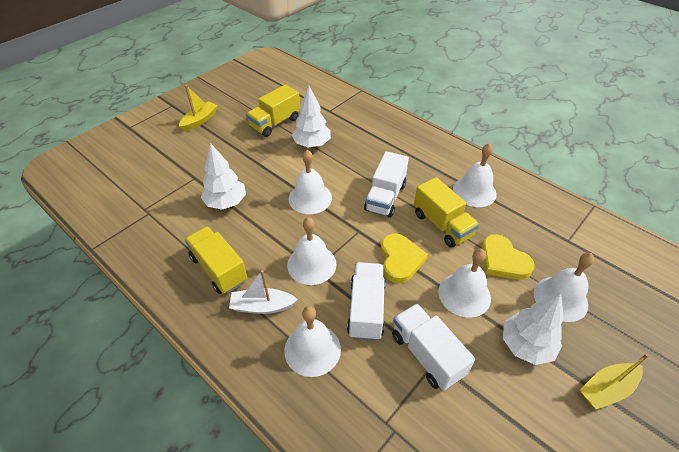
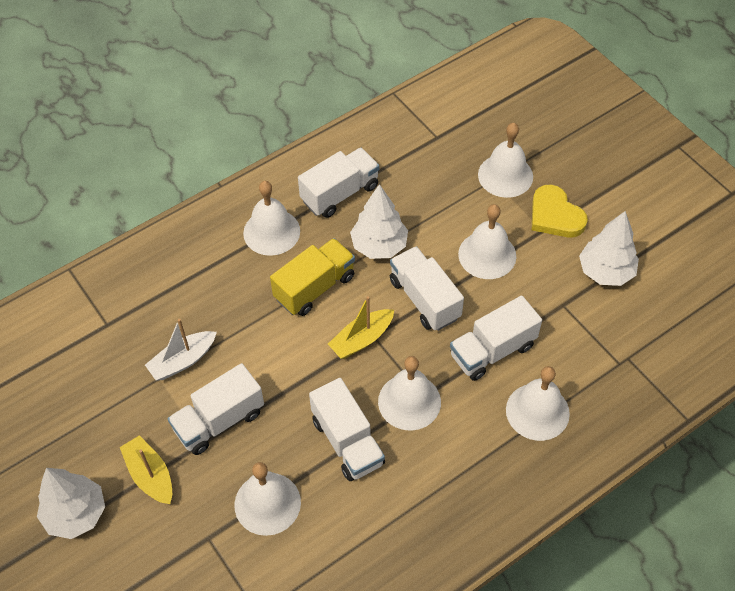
white truck: [347,262,386,341] [364,151,409,218] [392,304,475,391] = 3 -> [168,363,264,455] [298,148,380,218] [309,378,385,481] [390,246,464,331] [450,296,542,381] = 5
yellow heart: [381,233,428,283] [481,234,535,280] = 2 -> [532,185,588,237] = 1
yellow truck: [185,226,248,294] [246,85,300,137] [414,177,479,248] = 3 -> [270,238,355,316] = 1

